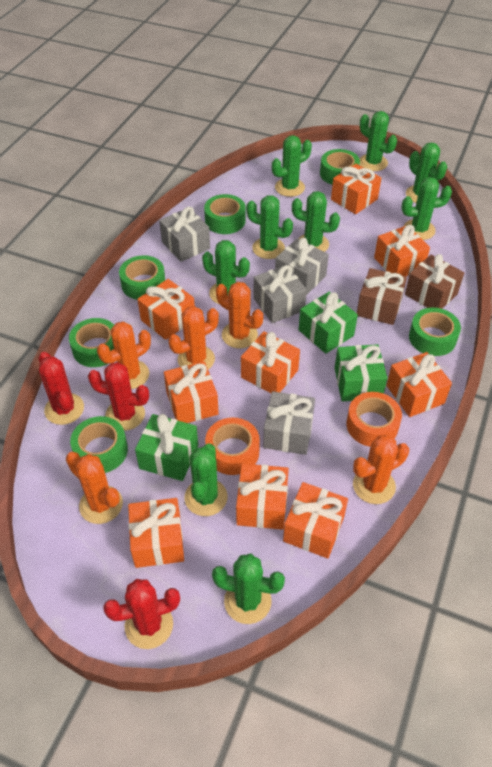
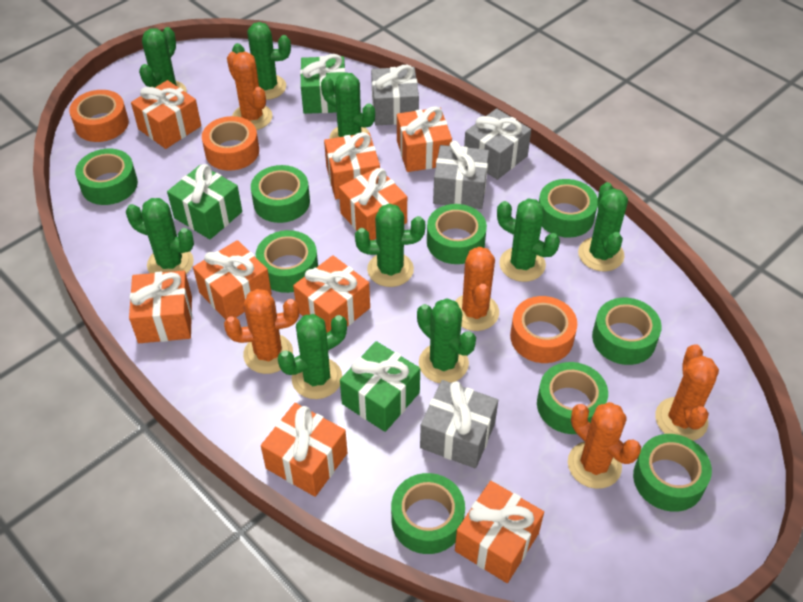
brown gift: [357,268,407,325] [405,254,464,309] = 2 -> none = 0
green tape: [69,318,114,367] [70,416,128,473] [119,255,165,300] [204,194,246,234] [320,149,360,185] [409,307,461,356] = 6 -> [75,149,138,205] [251,165,310,223] [256,230,318,293] [391,473,465,554] [427,204,487,264] [537,362,608,434] [539,179,598,238] [592,298,662,365] [633,434,712,512] = 9
orange tape: [205,418,260,475] [347,392,402,447] = 2 -> [69,90,129,142] [202,116,259,171] [510,296,577,363] = 3
red cactus: [38,352,84,425] [88,362,149,431] [103,579,180,649] = 3 -> none = 0

